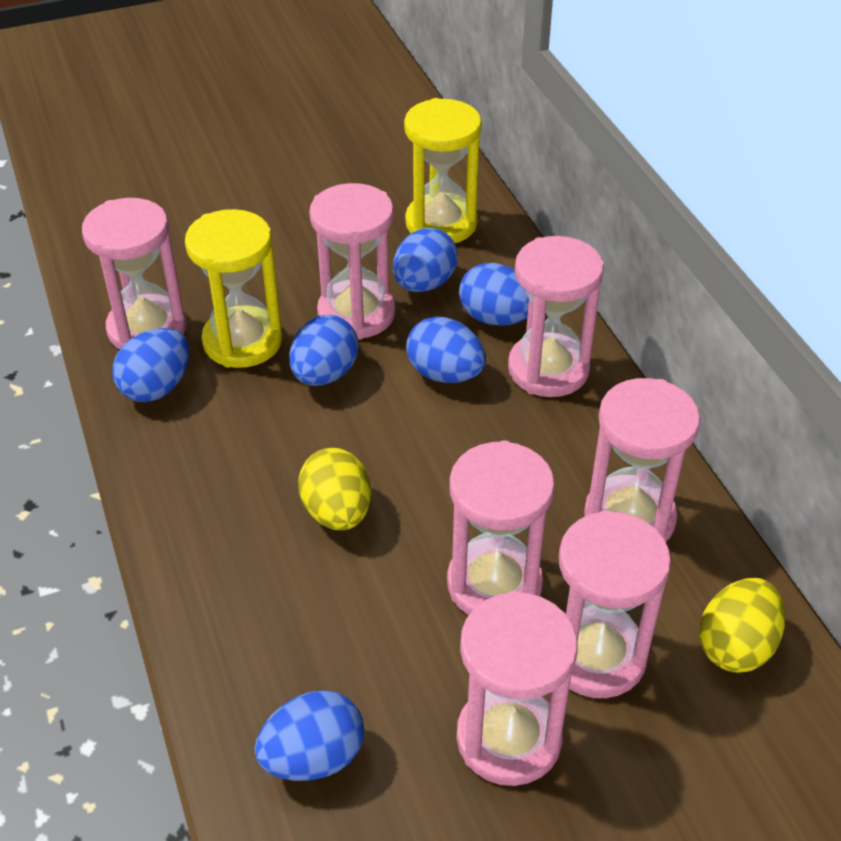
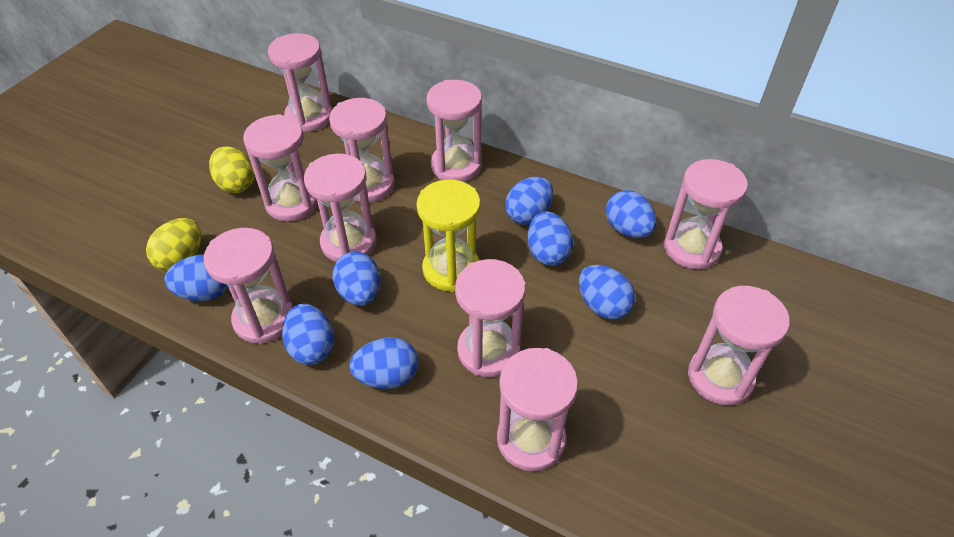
blue egg: [112,328,189,402] [255,690,364,781] [289,315,358,386] [393,228,458,292] [406,317,486,383] [459,263,529,326] = 6 -> [165,255,228,301] [282,303,334,365] [332,252,381,306] [349,337,418,389] [505,176,553,225] [528,211,573,266] [579,265,635,320] [606,190,656,238] = 8
pink hourglass: [82,198,187,350] [309,183,395,340] [447,440,555,615] [457,591,578,786] [508,236,604,397] [559,510,671,698] [584,378,700,542] = 7 -> [204,228,293,344] [243,114,318,221] [268,33,332,132] [304,154,377,262] [329,98,395,202] [426,80,482,182] [455,259,526,377] [497,348,578,471] [664,159,748,269] [688,286,790,405] = 10
yellow hourglass: [185,209,282,368] [404,98,482,243] = 2 -> [417,179,481,292] = 1

